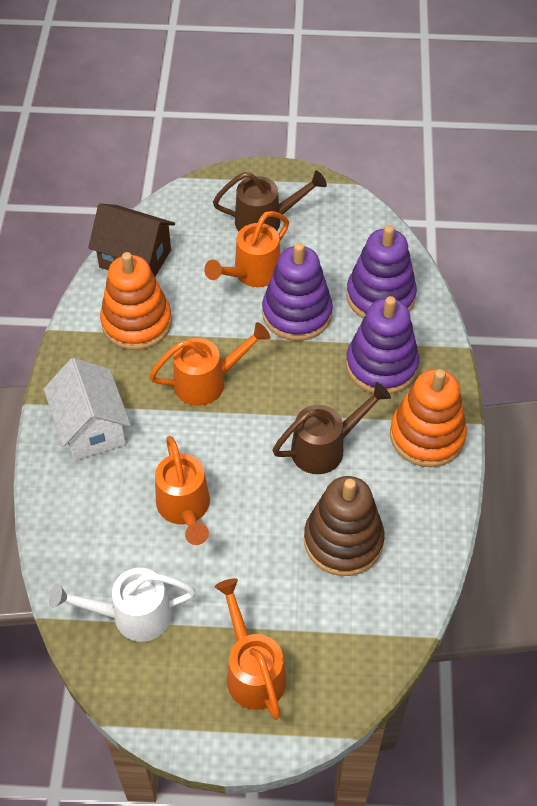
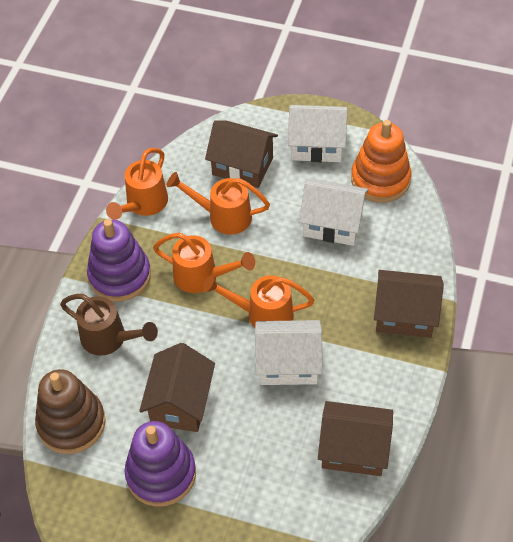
brown house: [88,203,175,277] = 1 -> [139,343,215,432] [205,120,278,188] [318,401,393,476] [374,270,444,338] = 4
brown watering can: [213,170,327,231] [272,382,391,474] = 2 -> [60,294,158,356] = 1
orange stacking toy: [100,252,172,350] [390,369,467,467] = 2 -> [351,120,411,203] = 1
purple stacking toy: [262,243,333,341] [346,225,417,318] [346,296,419,394] = 3 -> [87,219,151,302] [125,421,196,507] = 2
white house: [44,358,131,460] = 1 -> [255,320,322,385] [288,105,348,162] [299,179,369,246] = 3
white watering can: [49,568,196,642] = 1 -> none = 0

